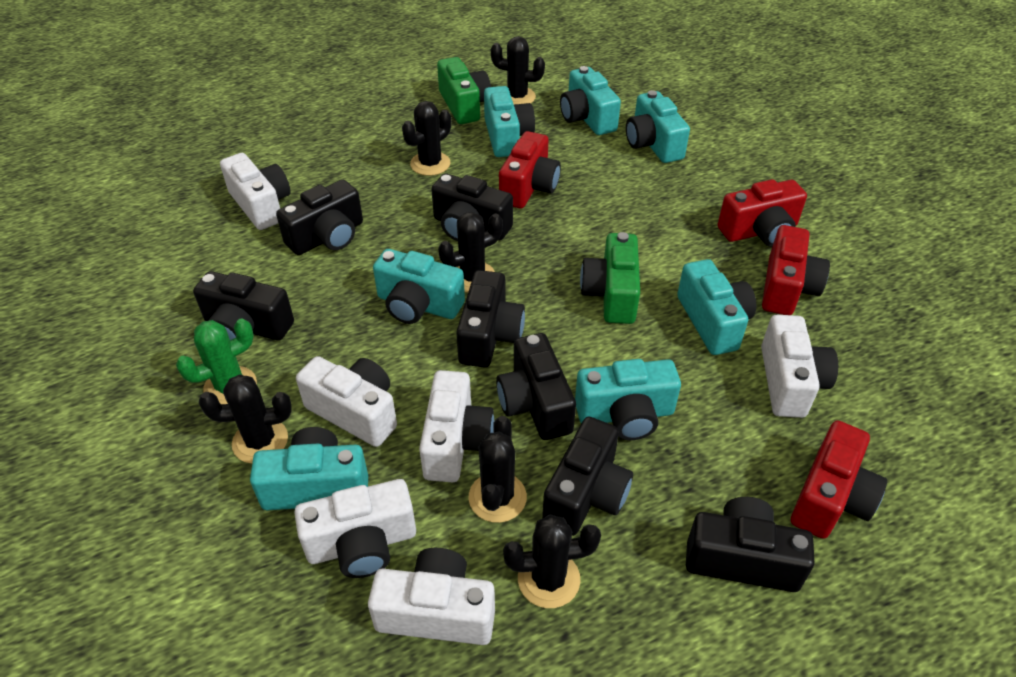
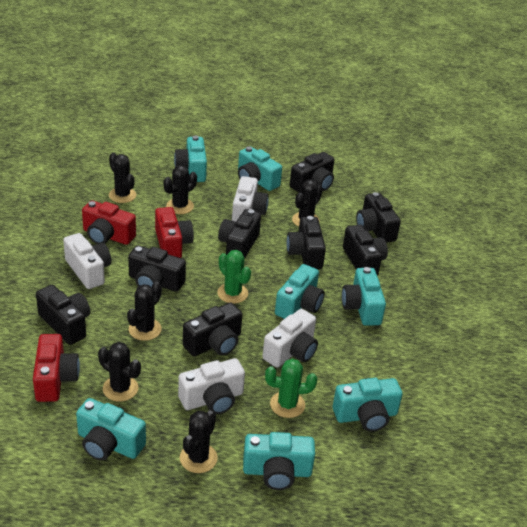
black camera: [193,271,294,340] [276,180,363,255] [431,173,513,241] [456,270,525,368] [496,333,576,440] [542,417,633,536] [686,497,815,592] = 7 -> [36,285,90,345] [128,245,186,292] [183,302,242,356] [218,209,261,259] [286,216,326,269] [290,152,334,193] [343,225,388,276] [356,192,401,243] = 8
green cactus: [176,318,257,404] = 1 -> [217,250,251,304] [265,359,317,418] = 2
green camera: [437,57,491,124] [580,232,640,324] = 2 -> none = 0
red camera: [499,131,561,208] [718,179,807,247] [762,225,830,315] [791,420,887,539] = 4 -> [33,334,80,402] [82,201,136,245] [155,207,194,258] = 3
white camera: [220,153,291,230] [294,479,416,578] [296,356,397,447] [368,548,495,645] [419,370,494,482] [761,315,838,418] = 6 -> [63,233,111,289] [178,358,245,414] [232,176,269,222] [262,309,318,368] = 4

